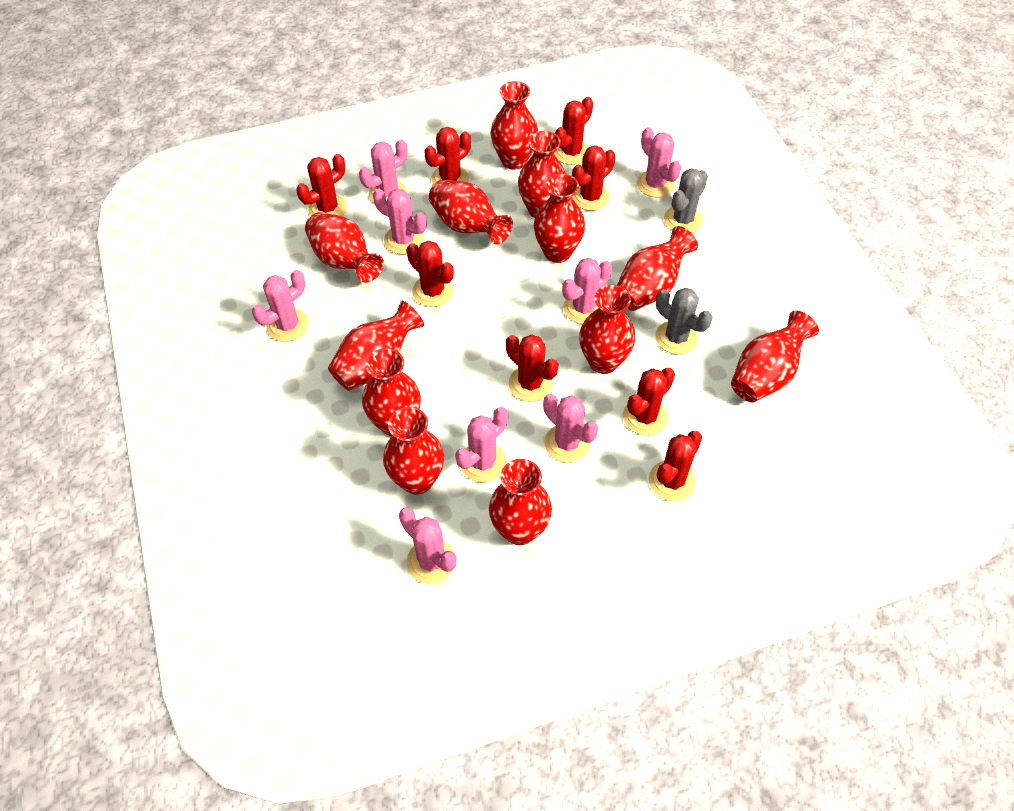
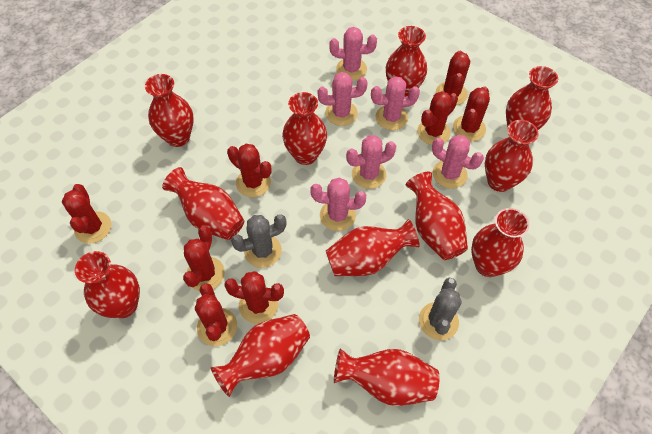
pink cactus: [252,270,309,342] [359,139,408,202] [373,188,427,255] [399,507,457,584] [455,407,508,482] [543,394,598,463] [562,258,612,324] [637,127,681,197] = 8 -> [310,177,366,231] [317,72,368,126] [329,27,377,80] [346,135,396,189] [371,76,420,130] [432,135,484,189] = 6

